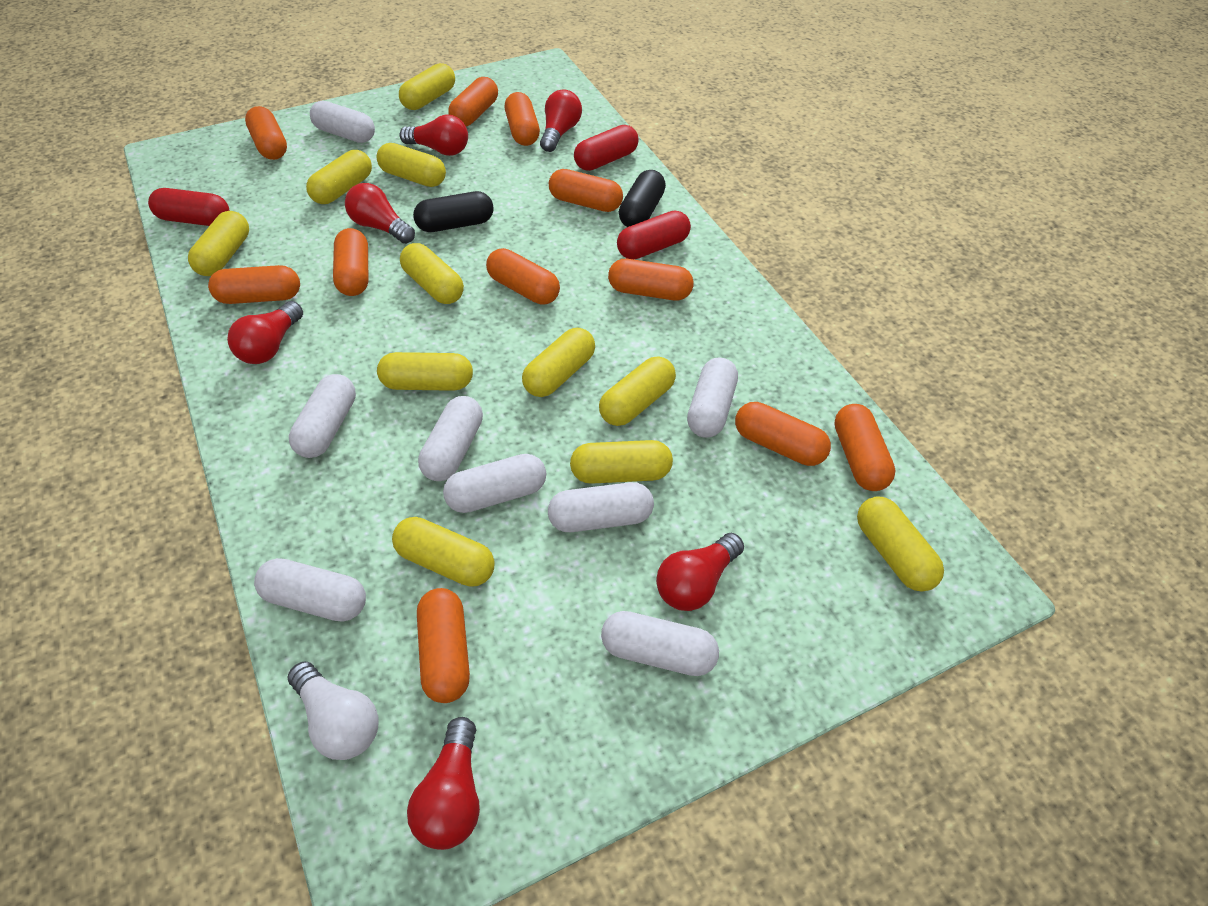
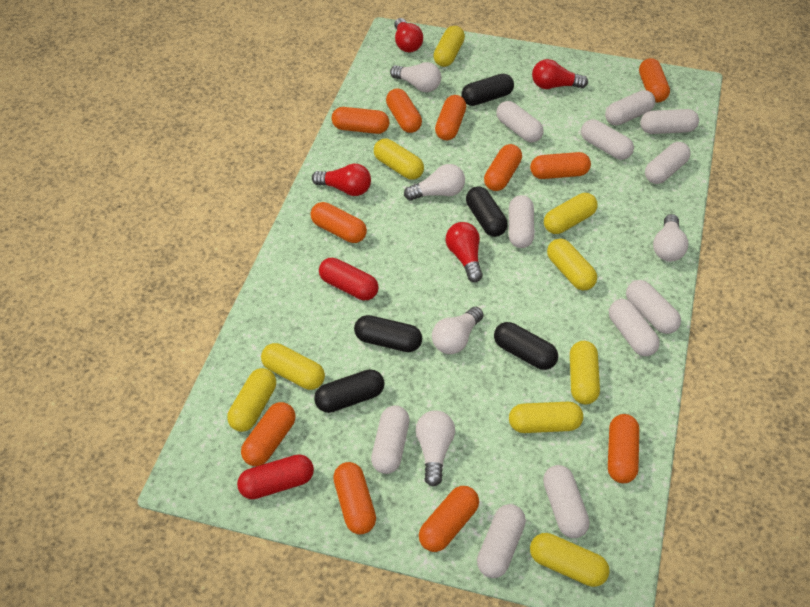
black capsule: [413,191,494,232] [619,170,666,227] = 2 -> [314,369,384,413] [354,315,422,352] [461,74,514,106] [466,186,508,237] [494,322,558,370] = 5
red capsule: [148,188,229,226] [574,125,639,171] [617,210,691,259] = 3 -> [237,454,314,499] [319,258,379,300] = 2
red light bulb: [227,301,303,364] [345,183,415,244] [399,115,468,156] [407,717,480,850] [540,89,582,152] [656,533,744,611] = 6 -> [312,163,371,196] [394,18,423,52] [446,222,483,282] [532,59,588,89] = 4
white capsule: [254,558,366,621] [289,374,356,458] [310,101,375,143] [418,396,483,481] [443,454,546,513] [548,482,654,532] [601,611,719,676] [687,358,738,438] = 8 -> [371,405,410,474] [477,504,526,578] [496,101,544,142] [509,195,534,248] [543,465,590,538] [581,119,634,160] [605,90,655,125] [609,299,660,356] [626,280,681,334] [640,109,699,134] [645,142,691,184] = 11
white light bulb: [287,662,379,760] = 1 -> [390,62,441,92] [404,164,465,201] [416,410,455,486] [432,307,483,354] [653,214,688,261] = 5
yellow capsule: [188,211,249,276] [306,150,372,204] [376,143,446,187] [377,352,473,391] [392,517,495,587] [399,63,455,110] [400,243,464,304] [522,328,595,397] [570,440,673,484] [599,356,676,426] [857,496,944,592] = 11 -> [227,368,276,432] [261,343,325,390] [374,139,424,180] [433,26,465,67] [509,402,583,433] [530,533,610,587] [544,193,598,234] [547,239,597,290] [570,341,600,404] = 9

